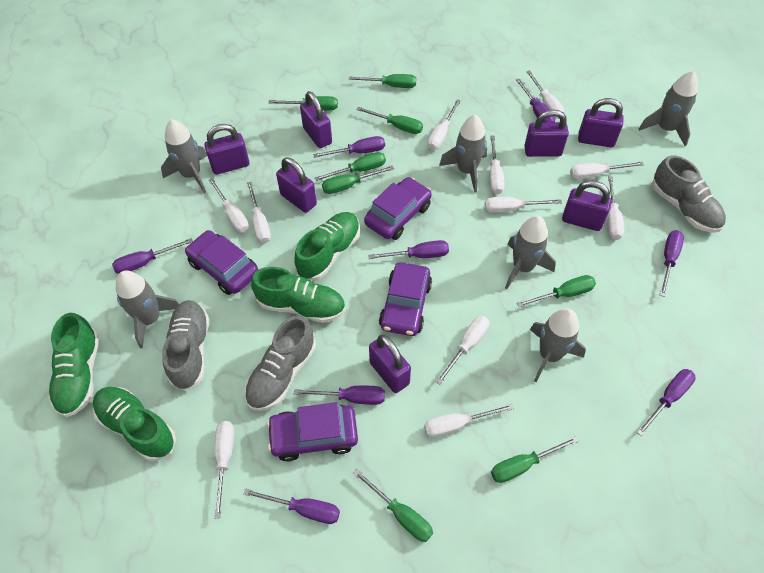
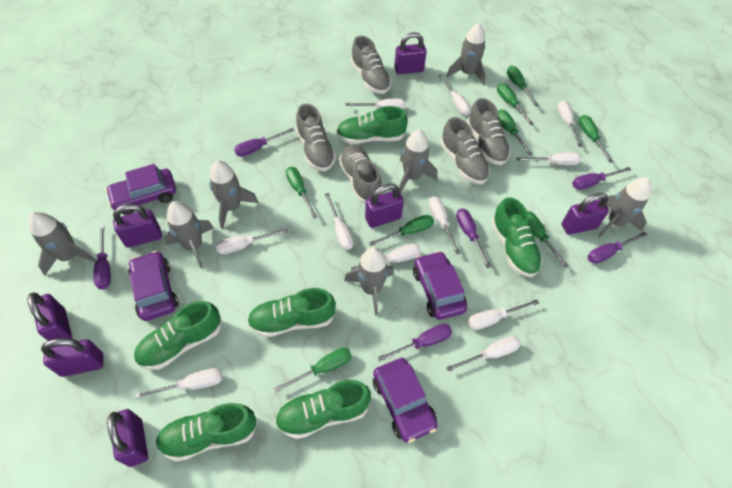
green shoe: [48,313,99,418] [93,387,176,461] [251,267,346,323] [294,212,360,281] = 4 -> [134,301,221,370] [155,403,257,462] [247,288,336,337] [275,380,371,439] [336,106,408,144] [491,197,543,277] = 6
grey rocket: [116,271,179,349] [161,119,207,193] [439,115,487,193] [505,216,556,289] [530,308,586,382] [639,71,698,146] = 6 -> [28,212,97,275] [164,201,214,268] [210,160,259,229] [344,247,394,316] [399,129,437,193] [447,23,486,85] [598,177,651,237] = 7
grey shoe: [162,300,209,391] [244,316,316,411] [652,155,726,233] = 3 -> [296,104,336,171] [339,145,382,203] [351,36,391,94] [440,117,490,184] [467,98,511,165] = 5
purple screwdriver: [112,238,193,274] [243,488,340,524] [294,386,385,405] [313,136,385,158] [368,240,449,259] [516,79,555,122] [636,369,696,436] [660,230,684,297] = 8 -> [93,226,111,289] [234,128,294,157] [378,324,452,361] [456,208,491,268] [572,167,631,190] [588,232,647,264] = 6

